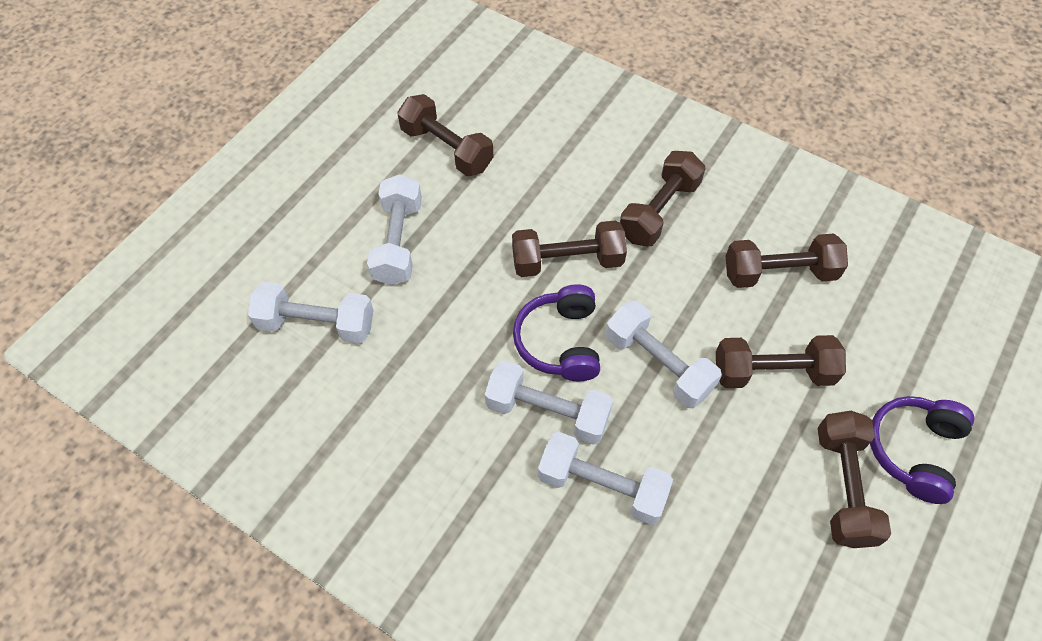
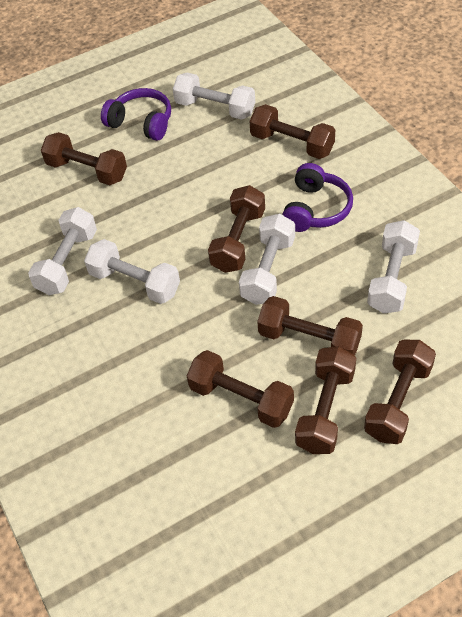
brown dumbbell: [397,94,494,176] [512,220,627,277] [620,151,706,247] [716,335,846,388] [726,234,848,288] [818,411,891,548] = 6 -> [41,132,127,185] [187,350,294,428] [208,185,265,273] [249,104,335,159] [257,296,363,355] [295,346,356,454] [364,340,436,444] = 7

